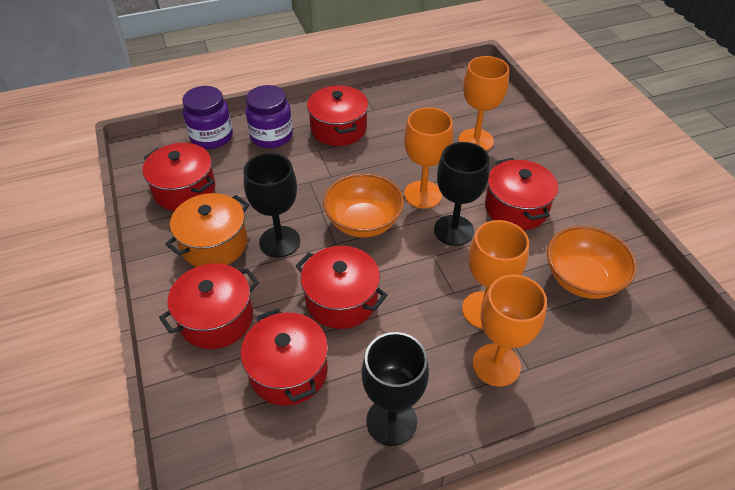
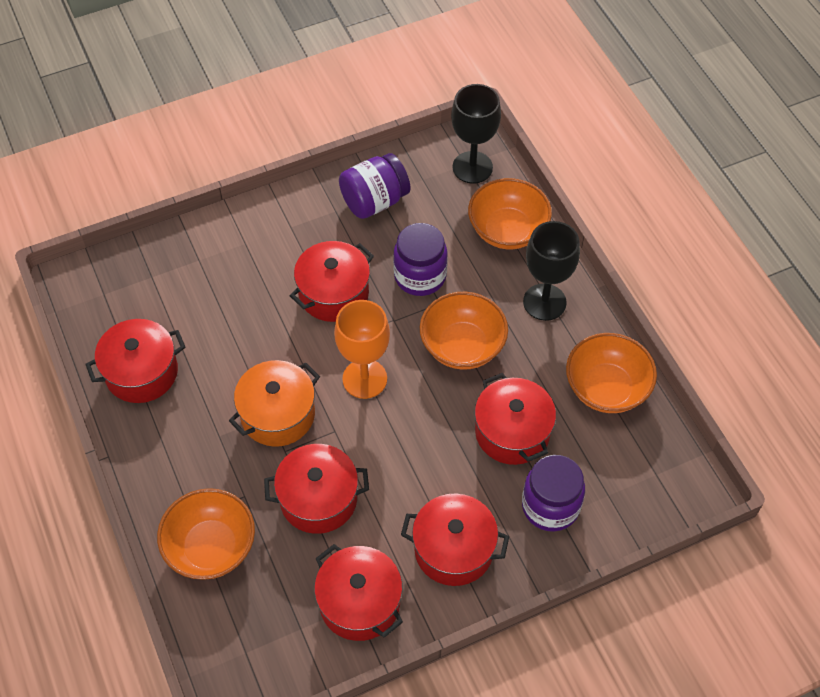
black goblet: [244,153,300,258] [362,332,429,446] [434,142,489,246] = 3 -> [451,84,501,184] [523,221,580,321] = 2
orange bowl: [323,173,404,238] [547,226,637,299] = 2 -> [157,488,255,580] [420,292,508,370] [468,178,552,249] [566,333,657,413] = 4
orange goblet: [404,107,453,209] [459,56,509,151] [462,220,529,329] [473,275,547,386] = 4 -> [334,300,390,399] = 1
purple jar: [182,86,233,149] [245,85,293,148] = 2 -> [339,153,410,219] [393,223,448,296] [522,455,585,532] = 3

